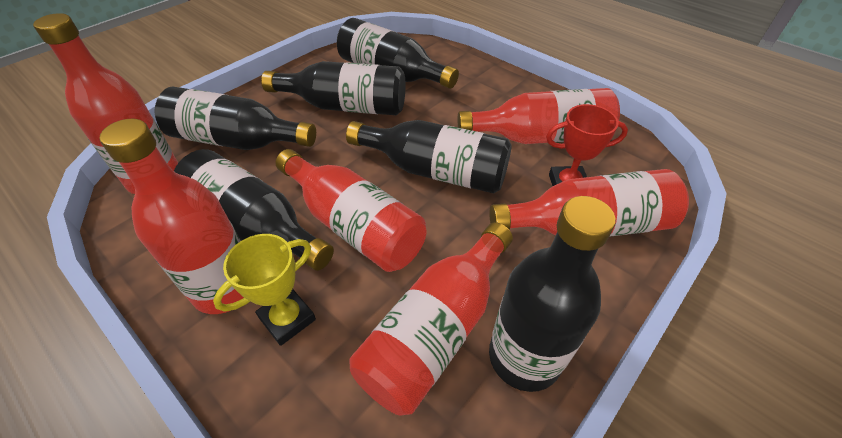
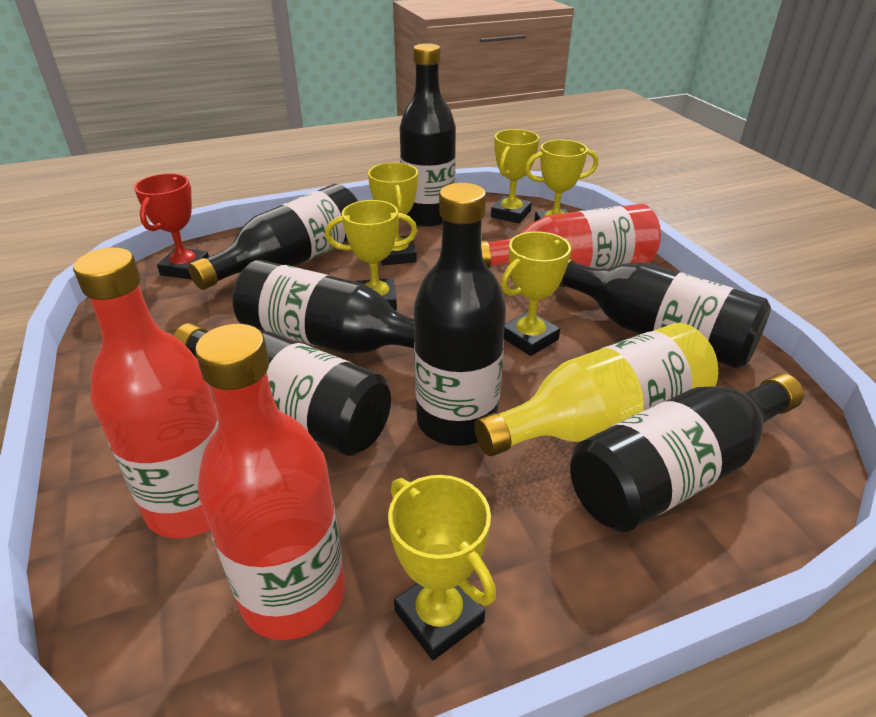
black bottle: [155,86,316,150] [174,149,334,271] [261,61,406,116] [337,18,459,89] [346,120,512,193] [489,196,616,392] = 6 -> [174,323,391,456] [188,184,358,290] [232,260,415,354] [400,43,456,227] [414,183,506,446] [559,259,771,369] [570,373,804,532] = 7
red bottle: [33,13,178,194] [99,118,244,314] [276,149,426,272] [349,222,513,415] [458,88,620,144] [489,169,689,237] = 6 -> [73,247,218,538] [195,324,345,640] [481,204,661,269] = 3
yellow bottle: none = 0 -> [474,323,718,456] = 1
yellow trophy: [213,234,316,346] = 1 -> [325,200,417,310] [368,163,418,265] [388,475,496,660] [491,129,539,223] [501,231,572,356] [525,140,598,221] = 6

